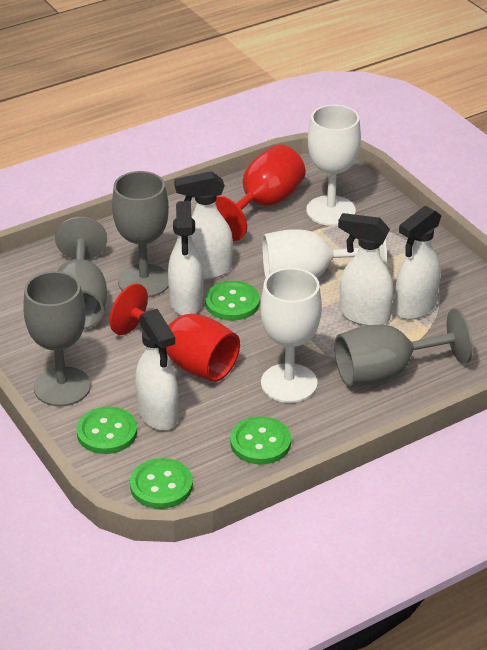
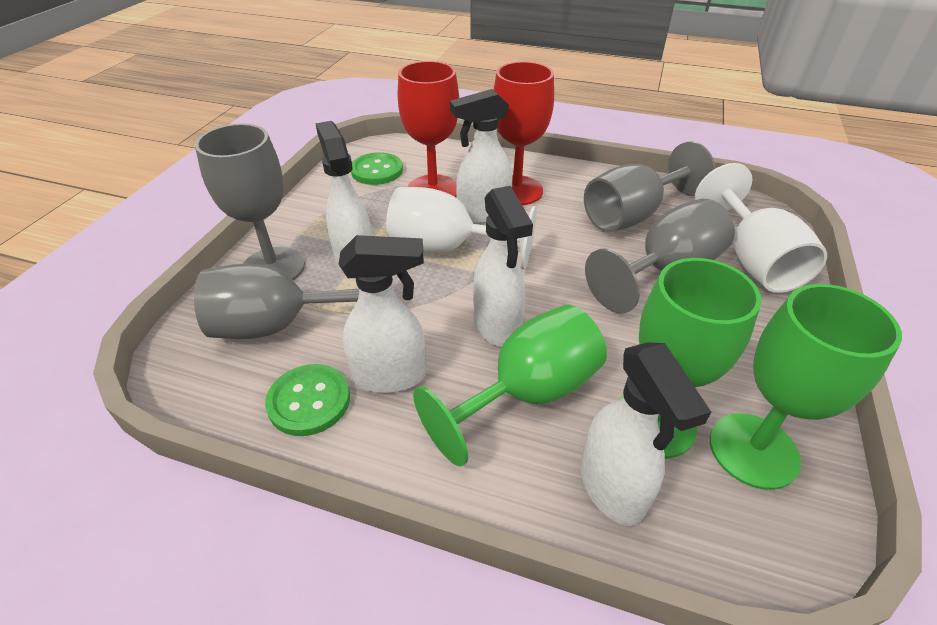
green button: [76,407,137,454] [130,458,193,509] [205,281,260,321] [230,416,291,464] = 4 -> [265,364,350,436] [351,152,403,185] = 2
green goblet: none = 0 -> [413,305,607,467] [619,258,762,458] [710,284,902,490] = 3
white goblet: [260,268,322,403] [262,229,387,279] [306,105,361,226] = 3 -> [386,187,537,270] [695,163,827,293] = 2

